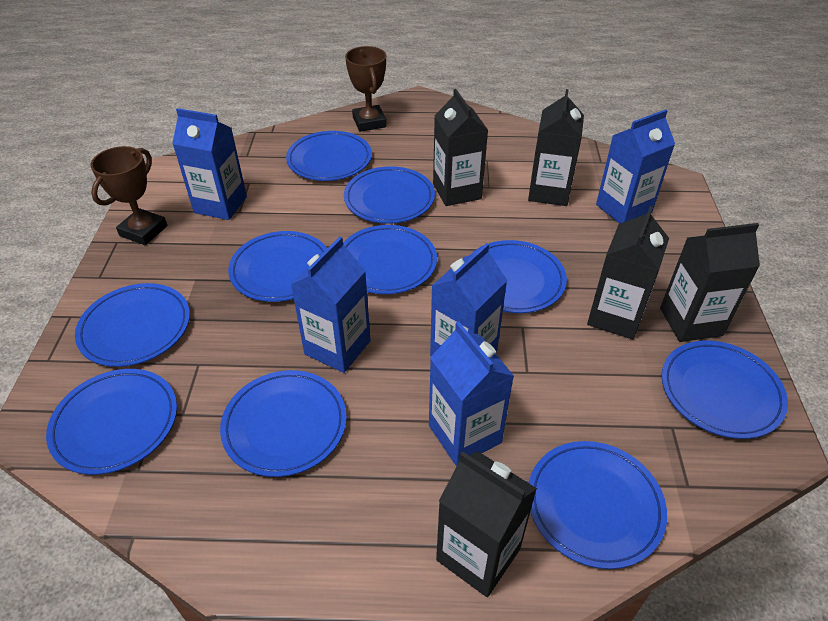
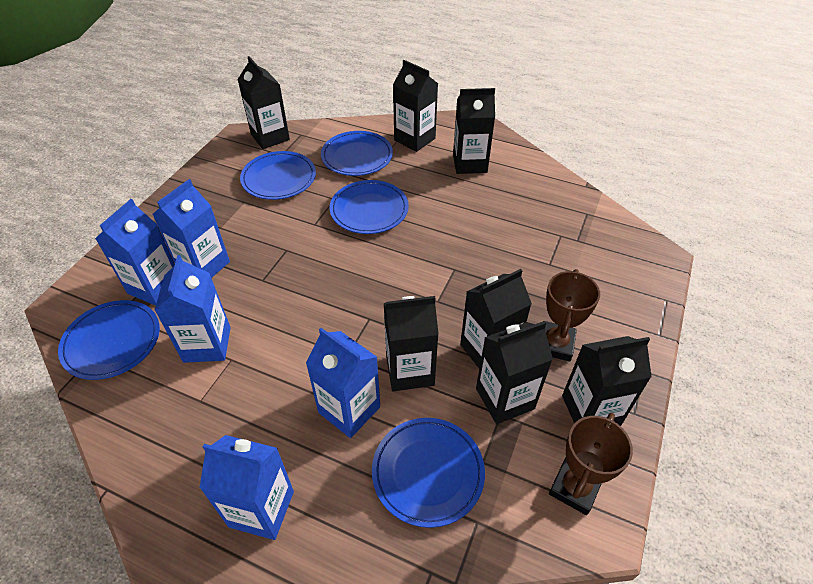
black carton: [433,89,488,206] [436,451,537,597] [528,89,584,206] [587,206,669,340] [660,223,760,342] = 5 -> [237,56,290,149] [384,296,439,391] [393,60,438,152] [453,88,495,174] [460,269,532,368] [476,321,553,424] [562,336,652,426] = 7
blue plate: [46,369,177,475] [75,283,190,367] [220,370,347,477] [228,231,327,302] [286,131,372,181] [343,225,437,294] [344,166,435,224] [470,240,567,313] [529,441,667,569] [662,341,788,439] = 10 -> [58,300,160,380] [240,151,316,200] [321,131,393,176] [330,180,409,234] [372,418,485,528] = 5

